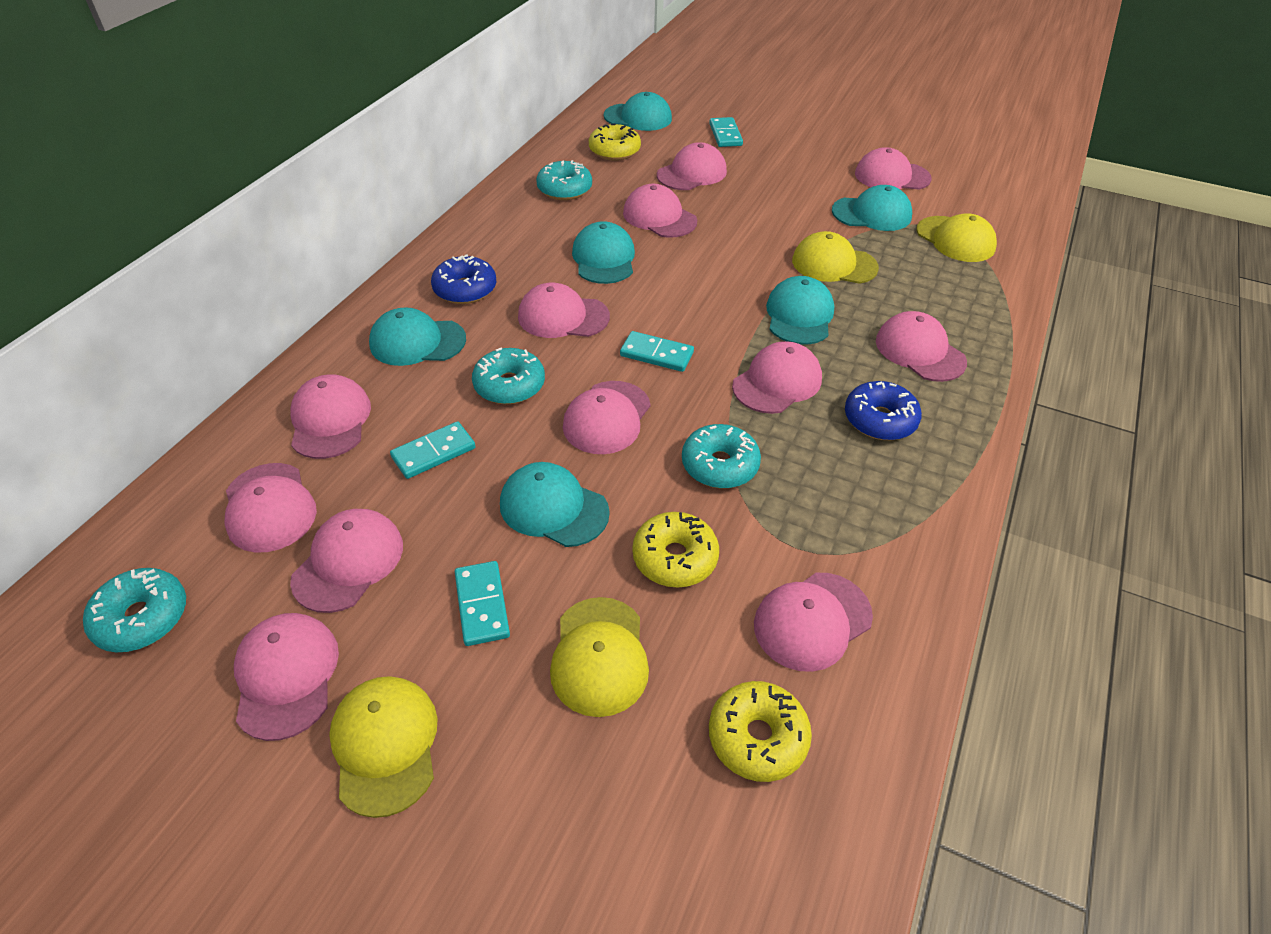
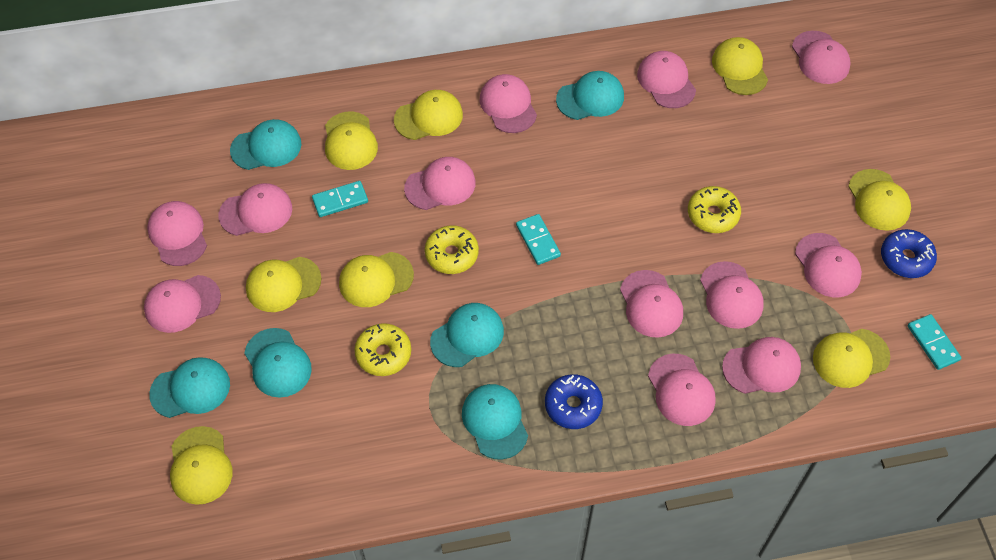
turquoise domino: [390,421,476,479] [455,561,510,646] [620,331,694,372] [709,117,743,147] = 4 -> [312,181,368,217] [516,214,561,265] [908,314,961,370] = 3
turquoise donut: [83,568,186,652] [472,348,545,404] [536,160,592,200] [682,424,761,489] = 4 -> none = 0
yellow cap: [329,676,438,818] [550,597,649,717] [792,231,879,284] [917,213,997,262] = 4 -> [170,426,233,505] [246,257,321,312] [325,111,378,170] [339,252,414,307] [394,90,463,140] [712,37,768,95] [813,329,890,388] [848,169,911,231] = 8

